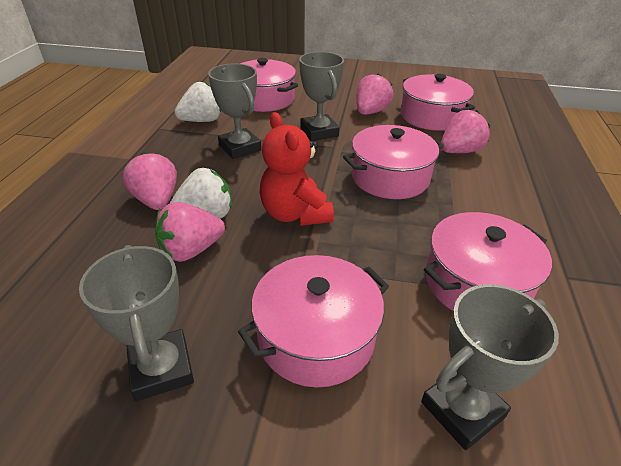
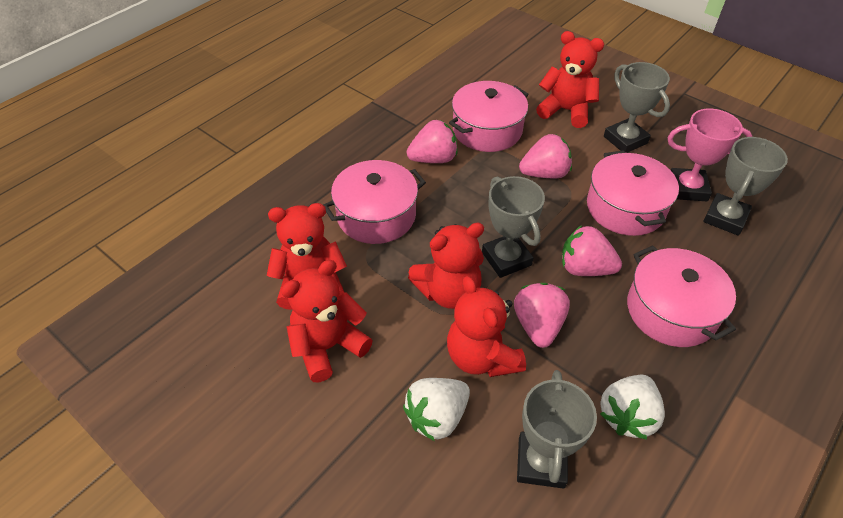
pink pot: [238,255,389,388] [240,58,298,112] [343,125,444,199] [401,74,475,131] [424,212,552,311] = 5 -> [323,160,426,244] [449,81,529,152] [587,150,679,236] [627,245,736,347] = 4
pink trophy: none = 0 -> [667,109,753,201] = 1
red teddy bear: [259,112,334,226] = 1 -> [267,203,347,310] [281,260,373,382] [408,222,484,309] [447,276,526,377] [536,31,604,128] = 5

